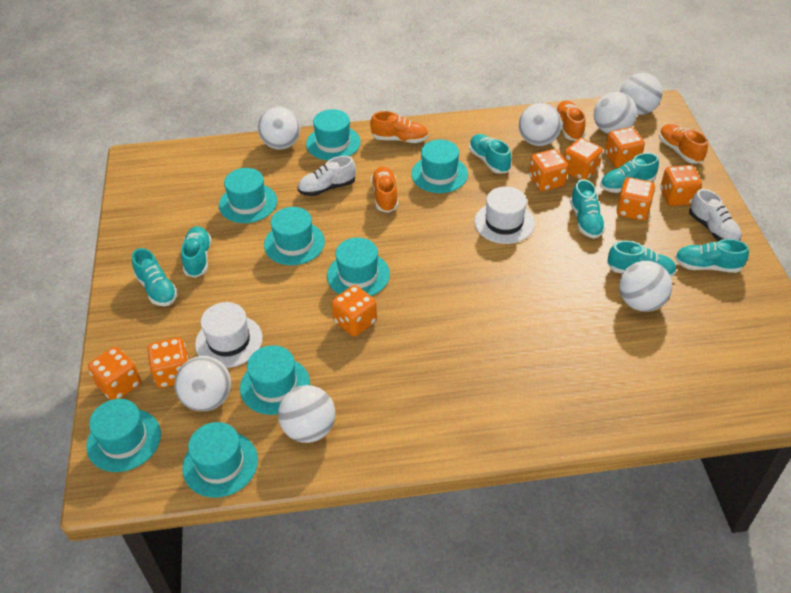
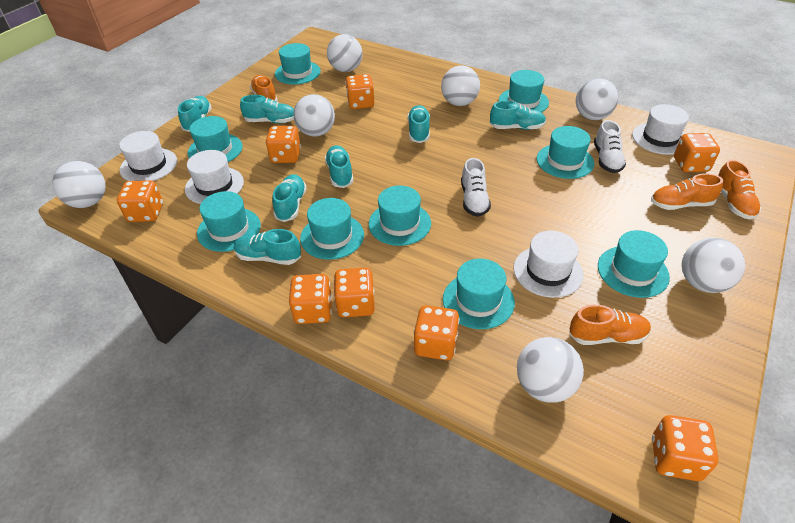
turquoise hat: [86,399,161,472] [182,422,258,498] [219,168,277,223] [240,345,310,415] [264,207,325,265] [306,109,361,160] [327,238,390,296] [411,140,468,193] = 8 -> [188,116,243,162] [197,191,261,252] [275,43,321,85] [300,198,364,260] [368,185,431,246] [443,258,515,329] [499,70,549,112] [537,126,594,179] [598,230,670,298] = 9
white hat: [195,302,263,368] [474,187,535,244] = 2 -> [119,131,177,181] [185,150,244,204] [514,231,584,298] [632,104,689,155] = 4

